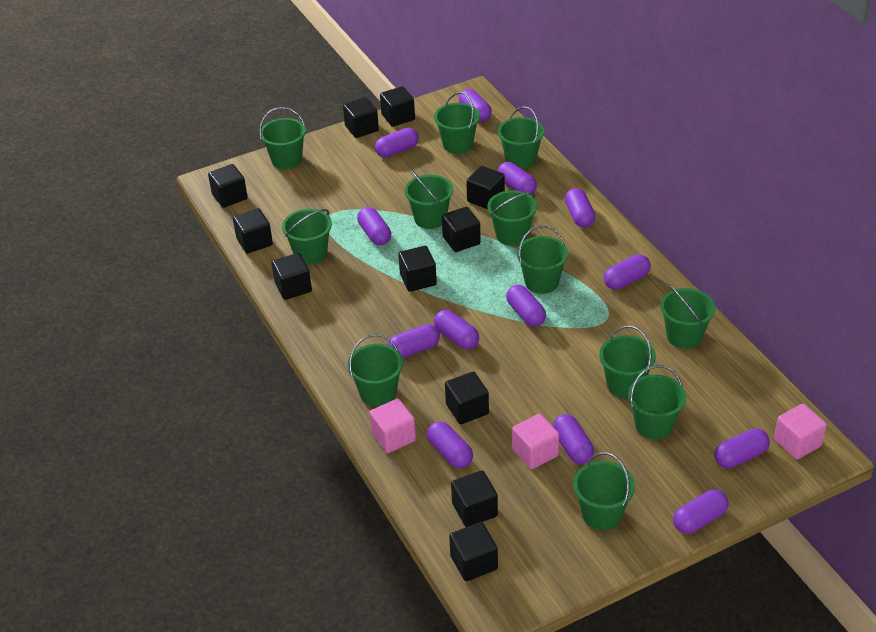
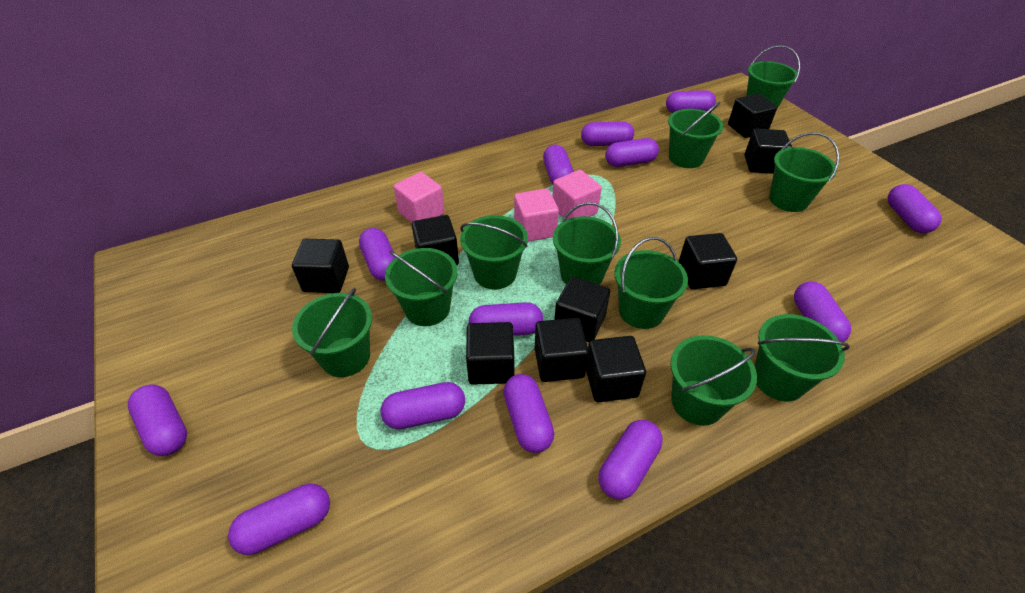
black cube: [208,164,248,208] [233,208,273,254] [272,253,312,300] [343,97,379,138] [380,86,415,127] [398,246,437,292] [442,207,481,252] [445,372,489,424] [449,522,498,581] [451,470,498,527] [466,166,505,209] = 11 -> [292,239,349,293] [412,215,459,265] [466,322,514,385] [535,318,589,382] [554,276,610,342] [586,336,646,402] [678,233,737,289] [728,93,777,138] [744,129,792,174] = 9
green bucket: [259,107,306,169] [282,209,332,265] [347,334,403,406] [405,171,453,229] [434,92,480,154] [487,190,537,246] [498,106,544,169] [516,226,568,294] [573,452,635,530] [599,326,656,398] [628,365,686,439] [661,285,715,349] = 12 -> [292,288,372,377] [385,248,458,326] [460,215,528,289] [553,202,621,285] [614,237,688,329] [668,102,724,168] [670,335,757,426] [746,45,800,108] [755,314,850,401] [769,132,839,212] = 10

